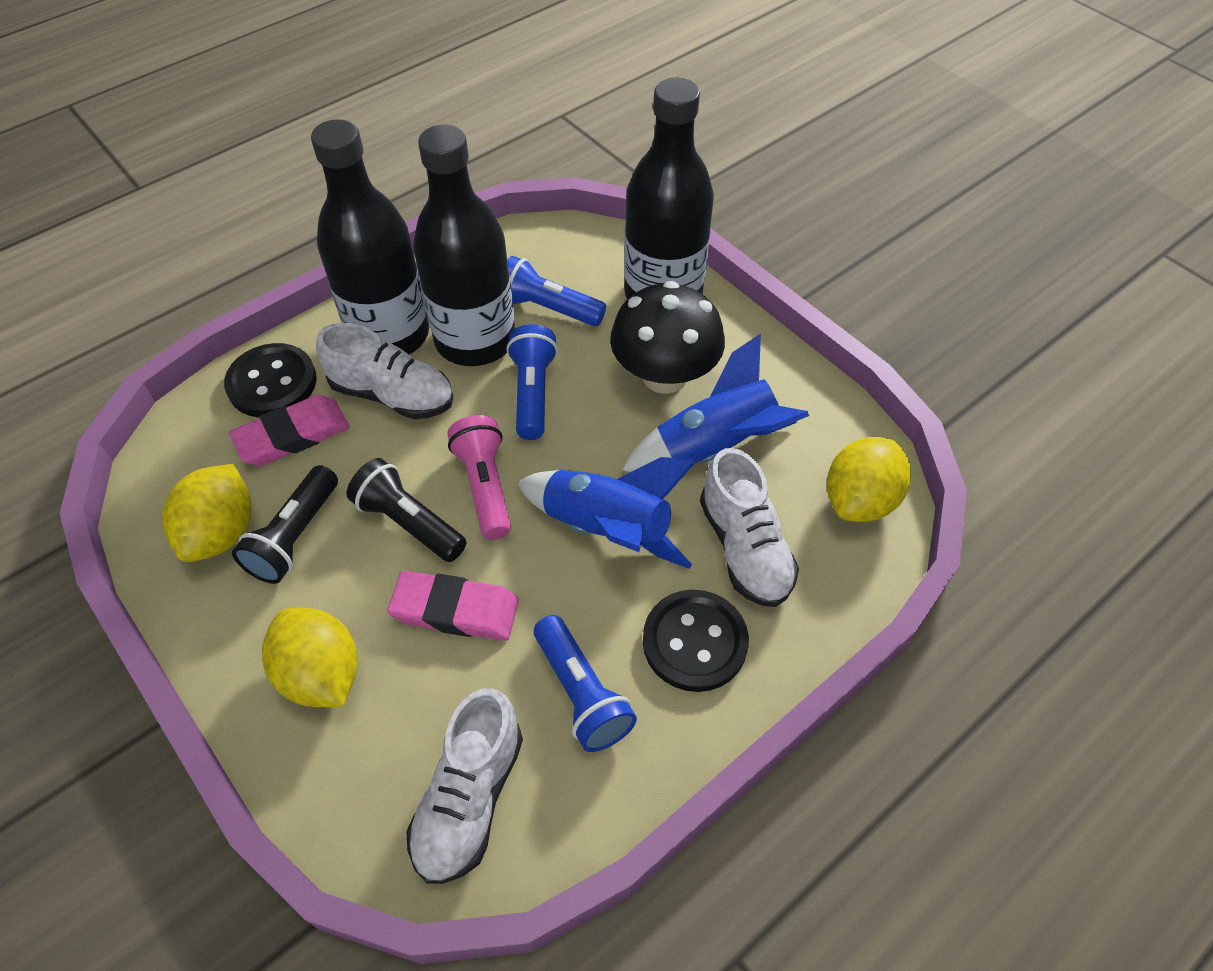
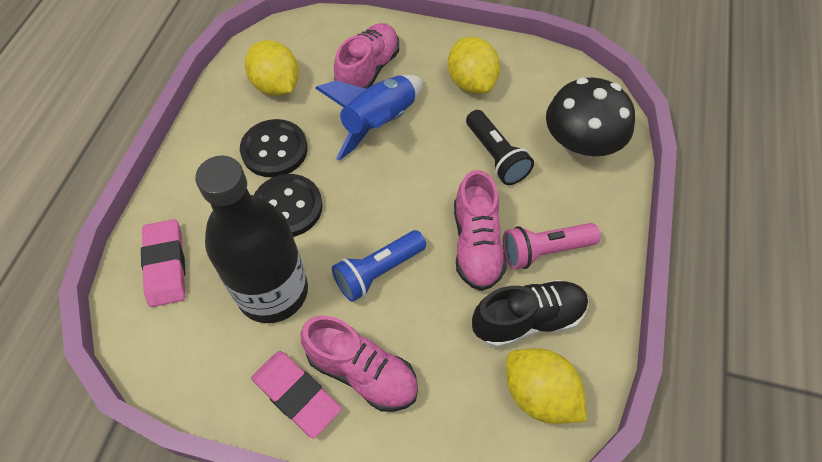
black bottle: [311,119,429,354] [413,125,515,366] [624,78,714,299] = 3 -> [195,156,308,323] = 1
black flashlight: [232,465,338,584] [346,458,466,562] = 2 -> [466,110,534,185] = 1
black shoe: none = 0 -> [472,280,588,348] = 1
blue flashlight: [506,324,558,440] [507,256,606,326] [534,615,637,752] = 3 -> [332,230,426,302] = 1
blue rocket: [517,457,697,569] [622,333,809,472] = 2 -> [315,75,423,161] = 1
pink shoe: none = 0 -> [300,315,418,412] [334,23,399,89] [454,170,507,291] = 3
white shoe: [316,323,453,419] [406,688,523,884] [700,448,799,607] = 3 -> none = 0

